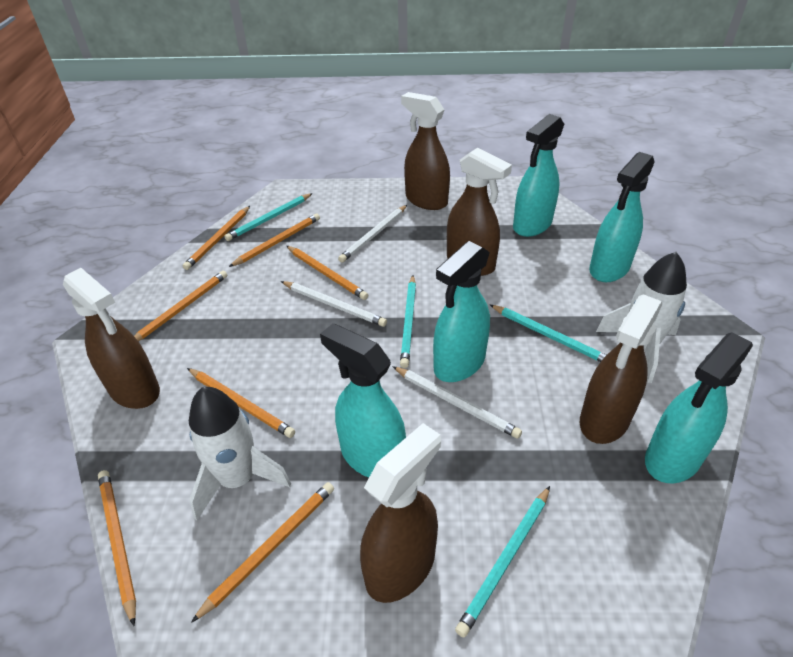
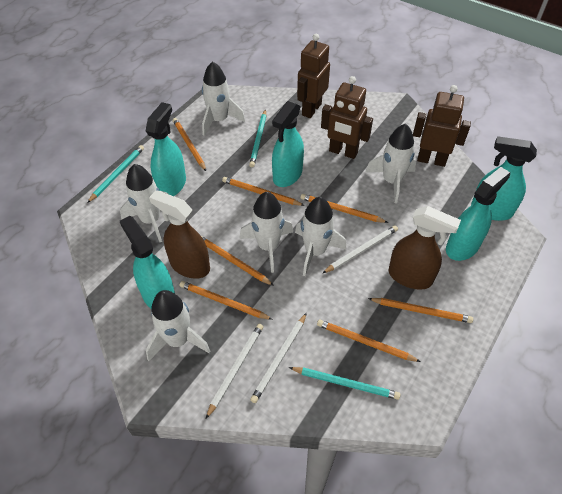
brown robot: none = 0 -> [297,34,330,118] [321,76,373,159] [413,85,471,167] = 3
brown spray bottle: [63,268,160,409] [360,423,441,603] [401,92,450,210] [447,148,512,276] [580,294,662,444] = 5 -> [149,190,210,279] [389,206,461,290] = 2
turquoise pencil: [224,193,313,241] [400,275,416,368] [455,486,550,638] [490,305,606,362] = 4 -> [87,145,144,203] [249,109,266,167] [289,367,401,400] = 3
white rocket: [189,387,291,520] [596,252,687,383] = 2 -> [120,164,168,242] [146,290,210,361] [202,61,245,136] [240,192,293,273] [295,197,346,276] [366,123,416,203] = 6

